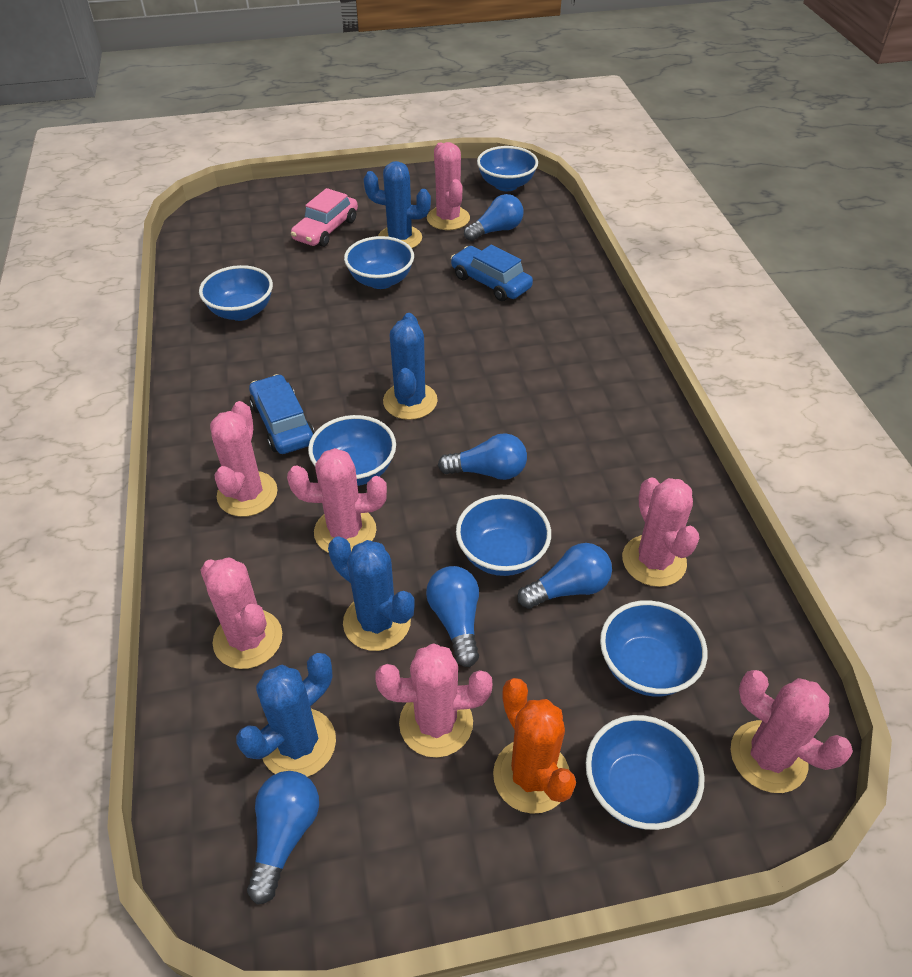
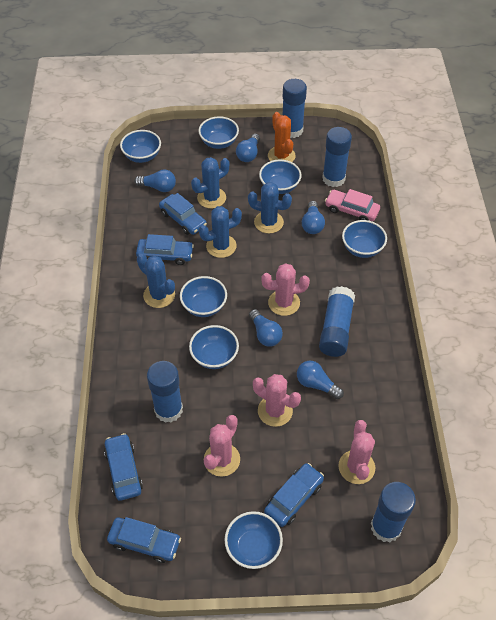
blue car: [249,374,315,454] [451,245,533,301] = 2 -> [104,433,143,501] [107,517,181,563] [136,234,194,265] [159,193,207,235] [264,463,324,527] = 5
blue glue stick: none = 0 -> [147,361,183,423] [283,79,307,138] [319,286,355,357] [322,127,352,187] [371,482,416,543] = 5
pink cactus: [200,557,282,669] [210,401,277,517] [287,448,387,553] [375,643,493,757] [427,142,470,230] [622,477,699,587] [730,670,853,793] = 7 -> [204,415,240,477] [253,374,301,427] [261,263,310,316] [338,420,375,484] = 4

